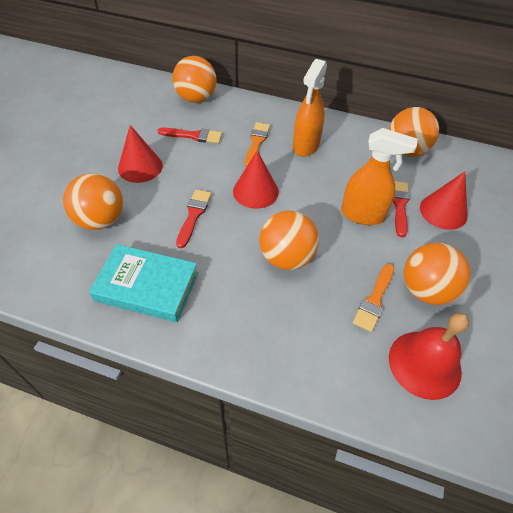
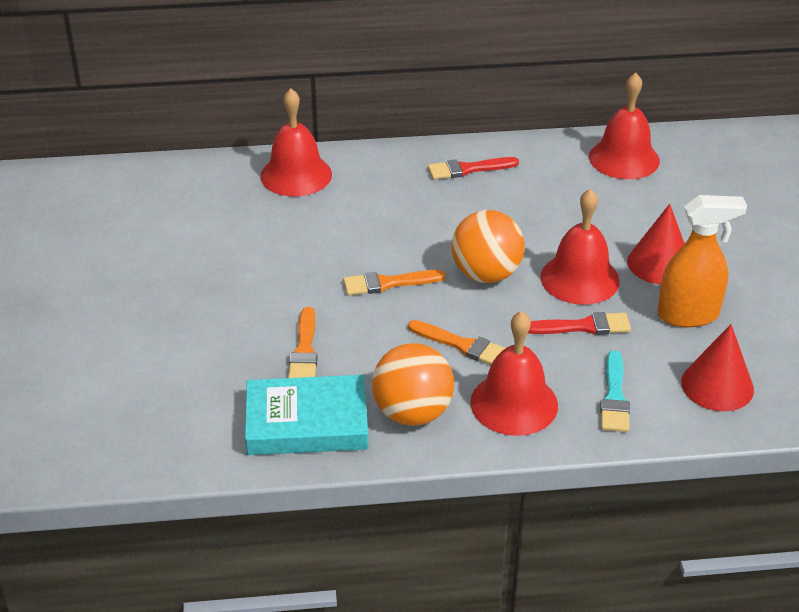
orange ball: [63,173,123,230] [172,56,217,103] [259,211,319,270] [389,107,439,157] [404,243,471,305] = 5 -> [372,343,454,426] [451,210,524,283] = 2
orange brush: [245,122,270,167] [353,264,394,332] = 2 -> [288,307,317,378] [343,270,446,295] [408,320,505,365] = 3
orange spray bottle: [293,59,327,157] [341,128,418,225] = 2 -> [657,195,747,327] = 1
red bell: [389,313,469,400] = 1 -> [260,89,332,196] [470,311,558,436] [540,188,620,305] [589,73,660,179] = 4
red brush: [158,128,222,143] [176,189,211,248] [393,181,410,237] = 3 -> [428,157,519,179] [528,312,631,335] = 2
red cone: [118,125,163,183] [233,150,279,209] [420,172,467,230] = 3 -> [627,204,685,284] [681,324,754,411] = 2
turquoise brush: none = 0 -> [600,351,630,432] = 1

